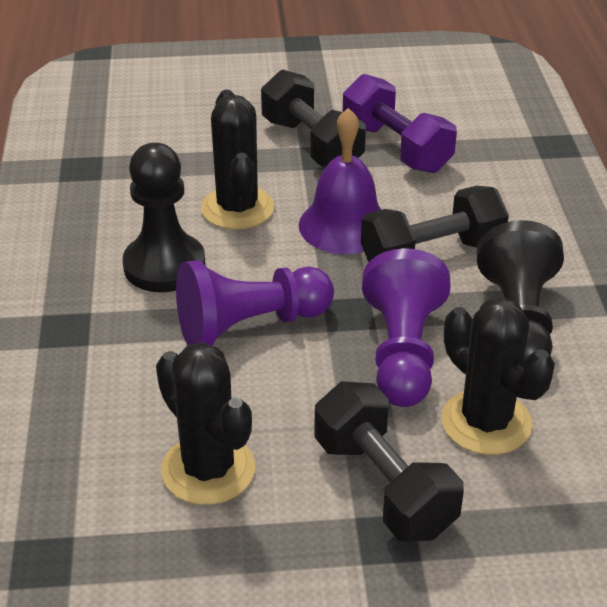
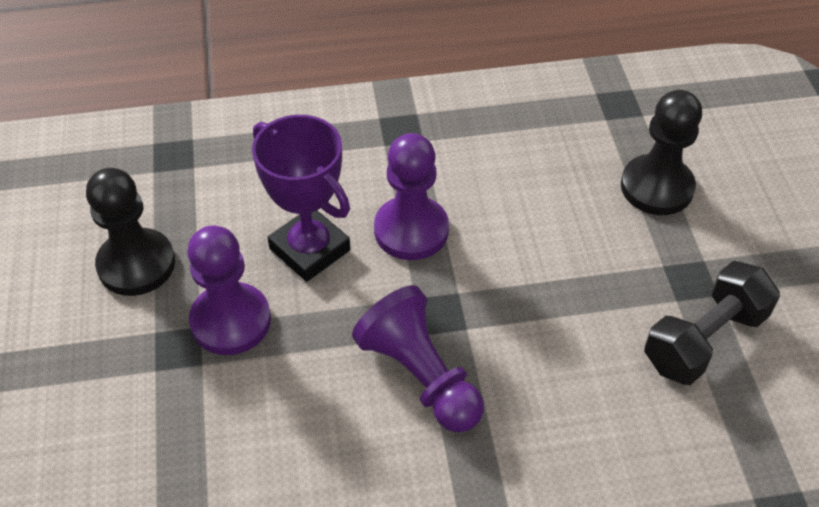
black cactus: [156,342,255,505] [201,90,274,230] [441,297,555,455] = 3 -> none = 0
black dumbbell: [261,69,366,167] [314,381,464,542] [361,186,509,262] = 3 -> [644,261,780,385] = 1
purple bell: [299,108,382,254] = 1 -> none = 0
purple dumbbell: [343,74,457,173] = 1 -> none = 0
purple pawn: [176,260,334,346] [362,248,450,407] = 2 -> [187,226,271,355] [352,285,484,432] [374,133,449,260] = 3
purple trophy: none = 0 -> [252,115,350,282] = 1

